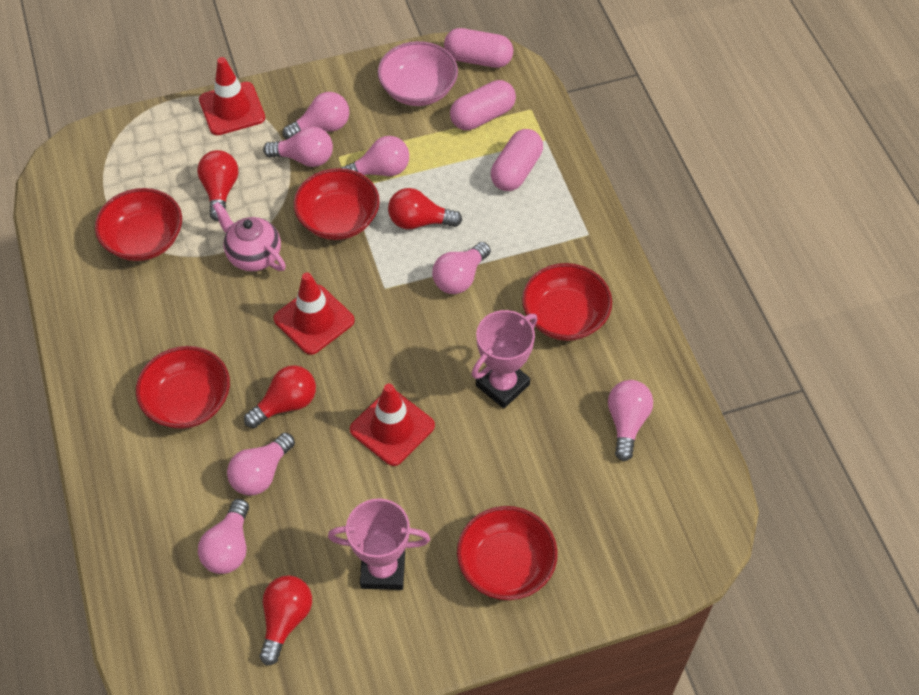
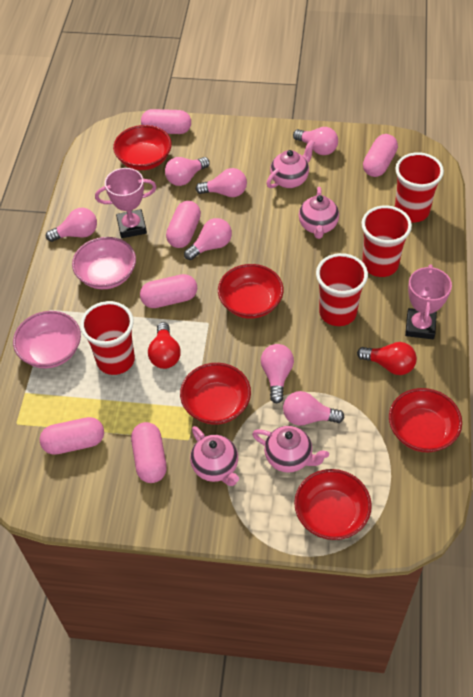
pink bowl: [378,41,458,106] = 1 -> [13,311,81,368] [72,237,136,289] = 2
pink capsule: [444,28,513,68] [450,80,516,130] [491,129,543,191] = 3 -> [40,417,104,455] [131,422,167,483] [140,274,197,308] [141,109,191,134] [166,201,201,248] [363,134,398,177] = 6
pink teapot: [213,202,286,271] = 1 -> [190,426,239,486] [252,426,329,473] [266,140,315,188] [299,187,339,239] = 4
red cup: none = 0 -> [80,301,135,375] [316,253,368,326] [361,205,412,277] [395,152,444,222] = 4
red light bulb: [197,150,238,221] [244,365,316,428] [259,575,312,666] [388,188,462,229] = 4 -> [148,322,181,369] [357,342,417,375] = 2
red traffic cone: [199,57,265,135] [274,273,355,355] [350,384,435,466] = 3 -> none = 0

